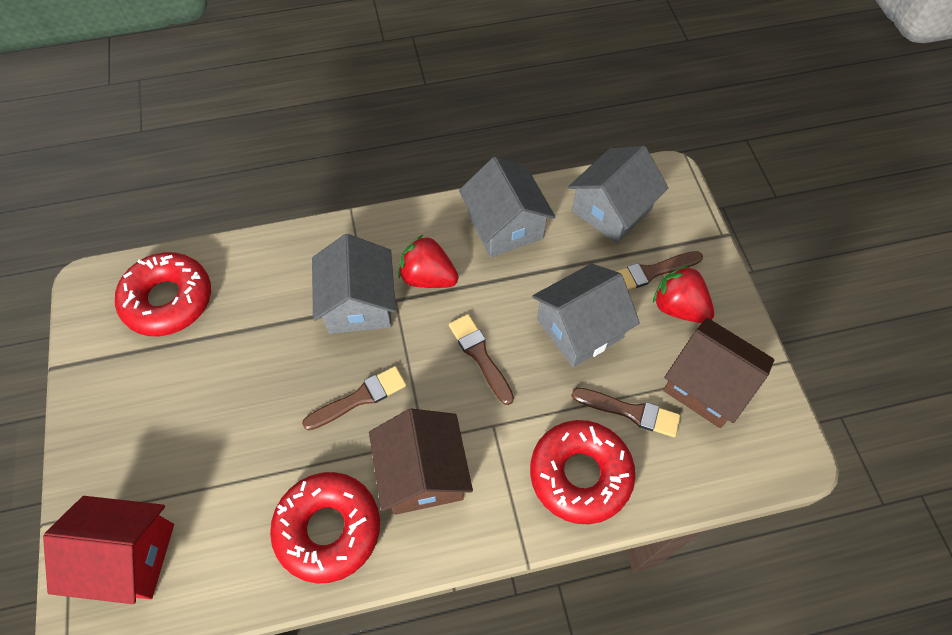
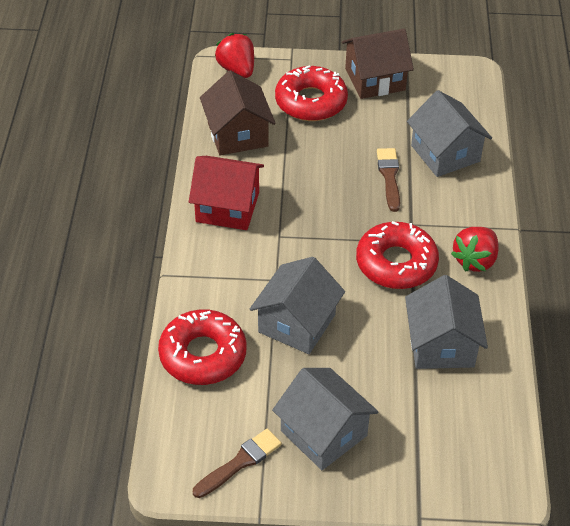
brown brush: [302,366,406,430] [449,314,514,405] [571,388,681,437] [616,251,703,290] = 4 -> [193,429,282,498] [377,148,400,212] = 2

